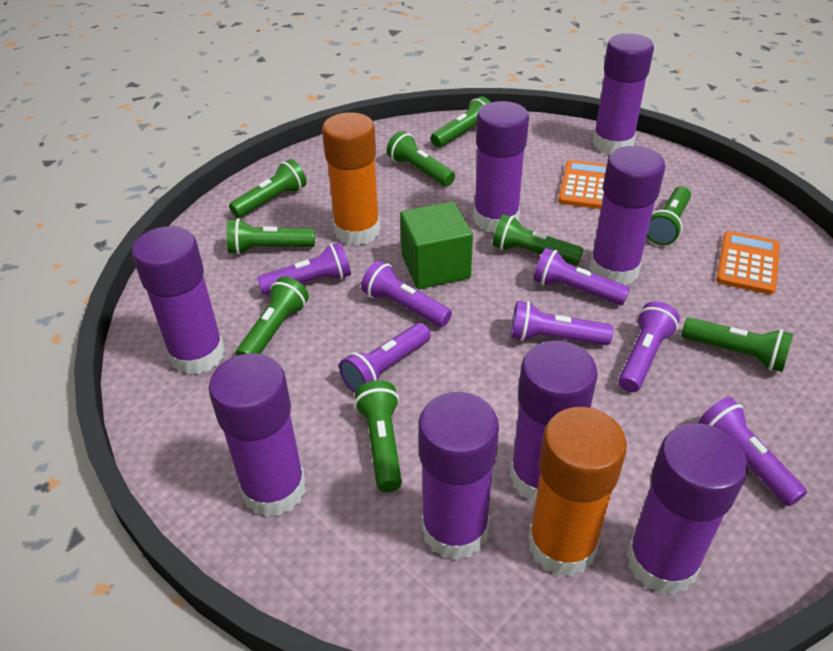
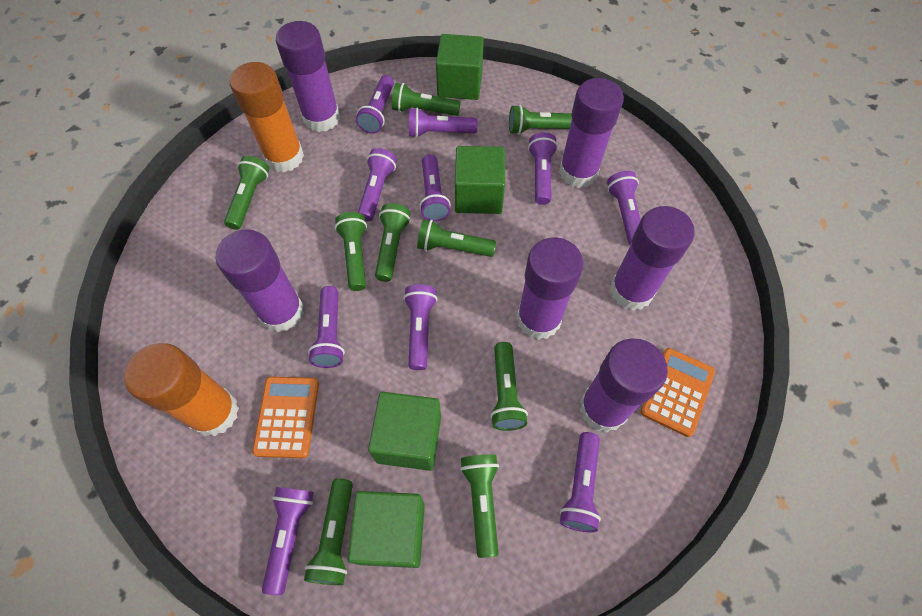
green cube: [400,201,473,289] = 1 -> [347,491,425,568] [368,392,441,471] [436,34,484,100] [455,146,505,214] = 4
purple flashlight: [257,242,351,295] [339,323,431,393] [361,261,452,327] [511,301,613,345] [533,248,630,305] [618,301,680,392] [698,397,807,506] = 7 -> [262,487,314,595] [308,286,345,368] [356,75,394,134] [358,148,397,221] [403,284,437,370] [409,108,478,138] [419,154,451,222] [528,132,558,205] [560,432,601,532] [607,171,641,246] = 10
purple glue stick: [132,226,225,375] [208,353,306,517] [418,392,499,560] [473,101,529,233] [510,341,598,502] [589,146,665,285] [593,34,654,154] [626,423,748,595] = 8 -> [215,229,304,332] [276,21,340,132] [517,237,584,340] [559,78,624,188] [580,338,668,432] [610,206,694,311] = 6

